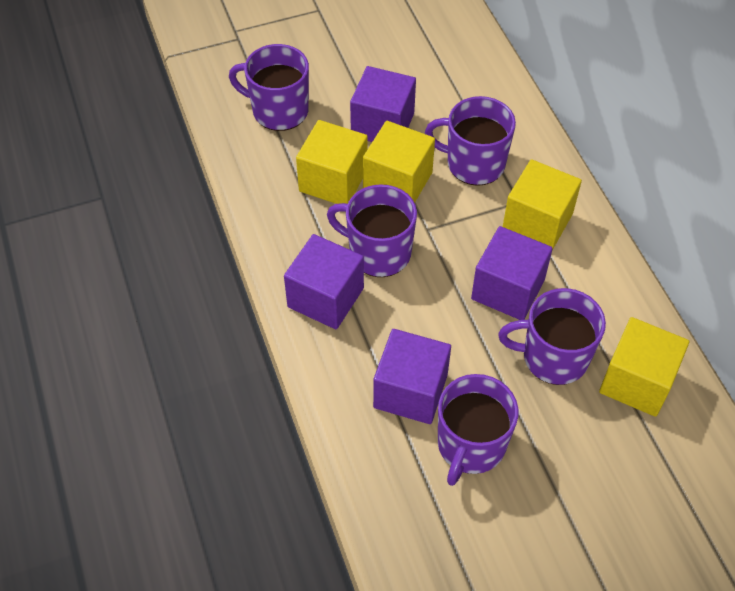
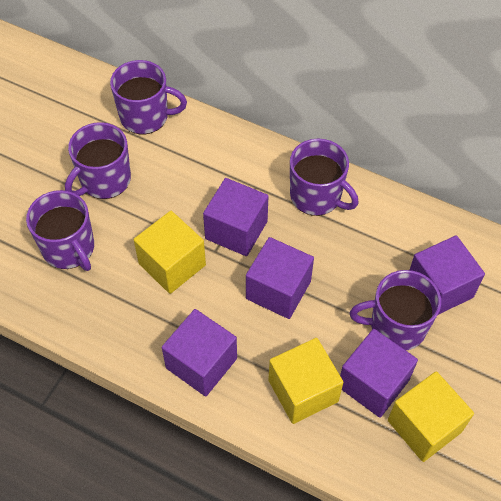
purple cube: [284,234,364,329] [350,66,416,142] [373,329,451,424] [471,226,553,320] = 4 -> [162,309,237,397] [203,178,268,256] [246,237,314,319] [340,329,418,418] [410,235,485,315] = 5
yellow cube: [296,120,368,204] [363,121,435,203] [503,159,582,250] [599,317,689,417] = 4 -> [134,211,206,294] [268,338,344,424] [388,371,474,462] = 3

